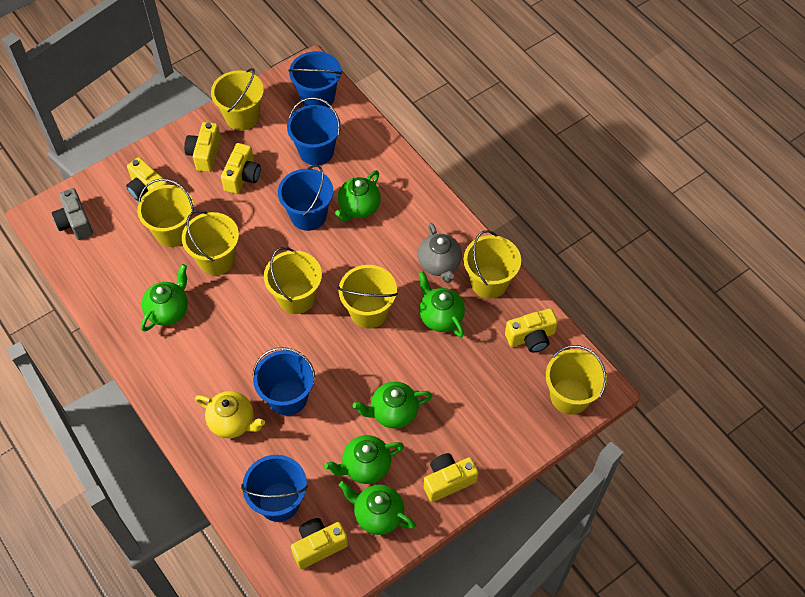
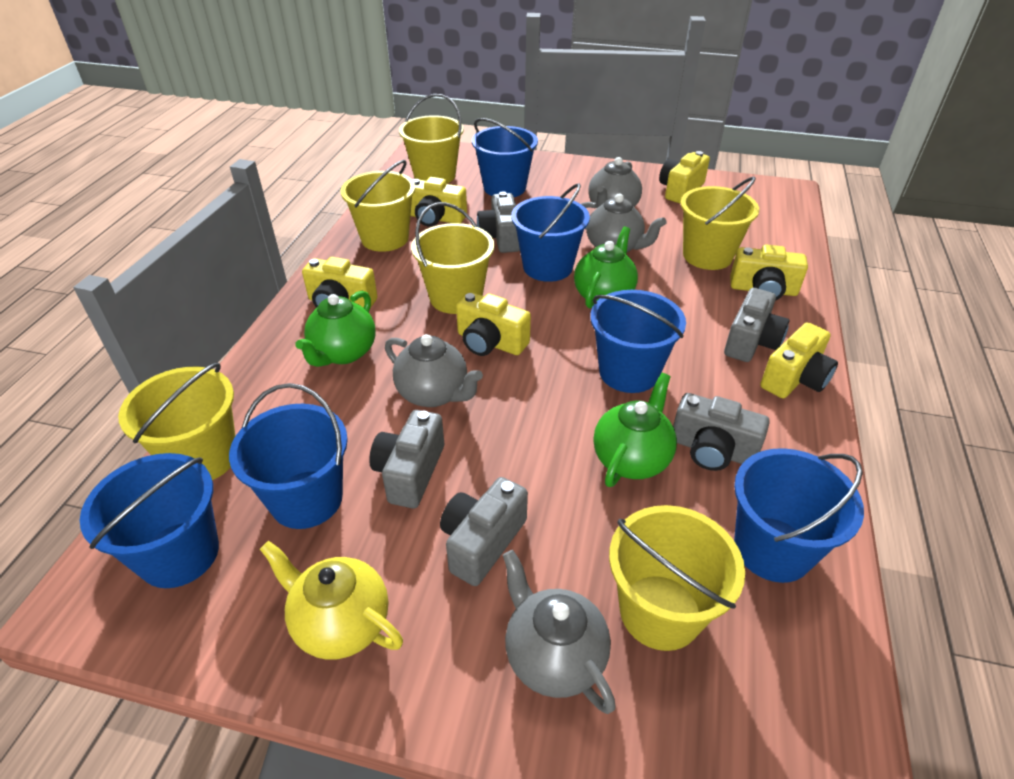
blue bucket: [241,455,308,522] [252,347,316,416] [278,165,333,231] [287,97,341,165] [288,51,342,108] = 5 -> [80,453,219,588] [229,383,348,529] [472,118,538,197] [511,183,590,282] [590,290,686,393] [734,448,864,583] = 6
green teapot: [141,264,188,332] [324,435,404,484] [335,170,381,221] [339,481,416,535] [353,382,432,429] [418,271,465,337] = 6 -> [295,291,376,367] [574,227,638,308] [593,373,677,487] = 3
grey camera: [52,188,93,240] = 1 -> [369,410,444,508] [440,477,528,586] [477,191,520,253] [673,393,770,471] [724,288,789,362] = 5
grey teapot: [418,223,462,283] = 1 -> [385,334,483,407] [503,550,616,714] [581,194,667,252] [588,157,642,208] = 4
yellow bucket: [137,179,194,247] [182,210,239,275] [211,68,264,130] [264,247,322,314] [338,265,398,329] [463,230,521,299] [546,345,607,415] = 7 -> [118,363,236,480] [341,160,415,252] [399,94,464,183] [411,202,494,314] [609,505,745,651] [680,177,759,270] = 6

